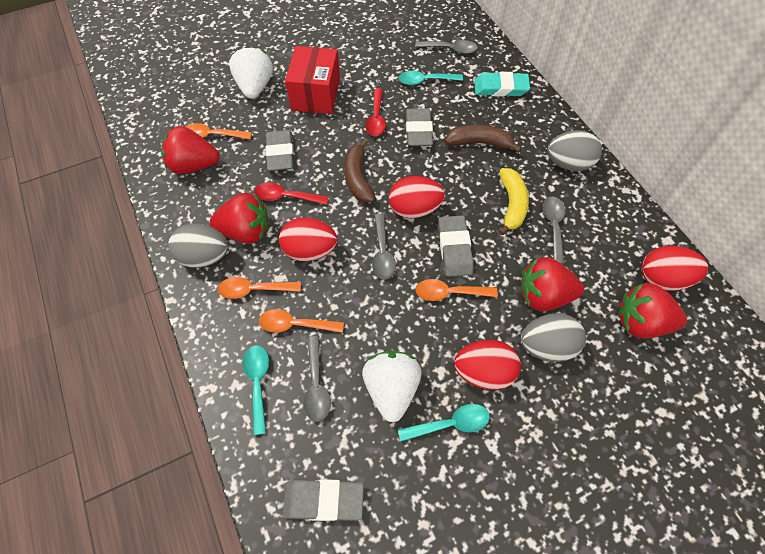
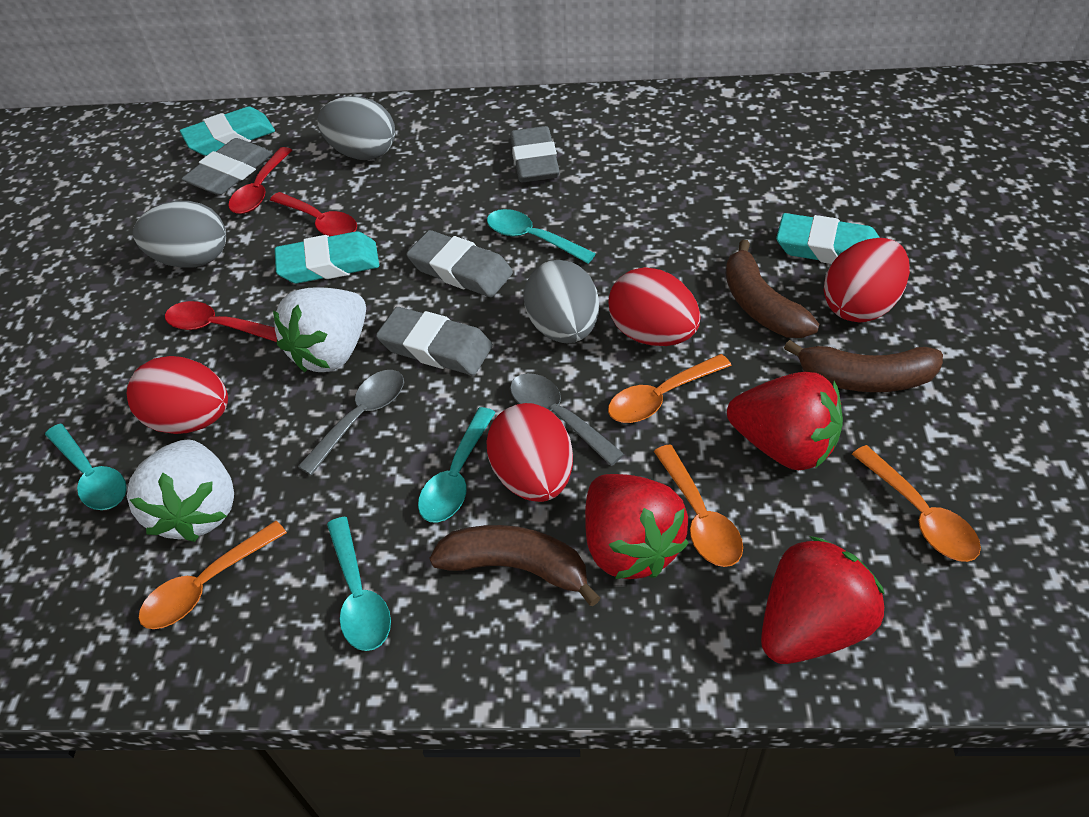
brown banana: [344,139,375,203] [445,125,522,153] = 2 -> [429,525,600,606] [726,240,819,338] [784,340,943,392] = 3
grey spoon: [303,336,331,422] [372,214,396,280] [415,40,478,54] [543,197,565,264] = 4 -> [298,370,404,475] [510,373,624,466] = 2
red box: [285,46,340,114] = 1 -> none = 0
red spoon: [254,183,328,205] [365,88,386,136] = 2 -> [165,301,277,342] [228,147,292,214] [270,192,357,236] = 3
red strawberry: [161,126,220,174] [210,193,269,244] [520,257,584,311] [618,283,687,339] = 4 -> [585,474,689,579] [727,372,843,470] [761,536,884,664] = 3
turquoise eraser: [474,72,530,97] = 1 -> [180,107,275,156] [275,231,380,283] [776,213,880,264] = 3
turquoise spoon: [243,345,269,435] [398,404,490,442] [399,71,463,85] = 3 -> [45,424,127,510] [327,517,391,651] [418,407,496,523] [487,209,596,263] = 4
yellow banana: [499,168,529,235] = 1 -> none = 0

